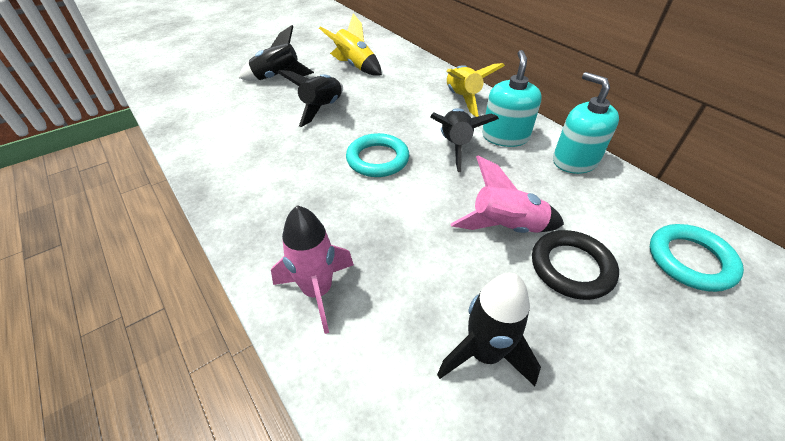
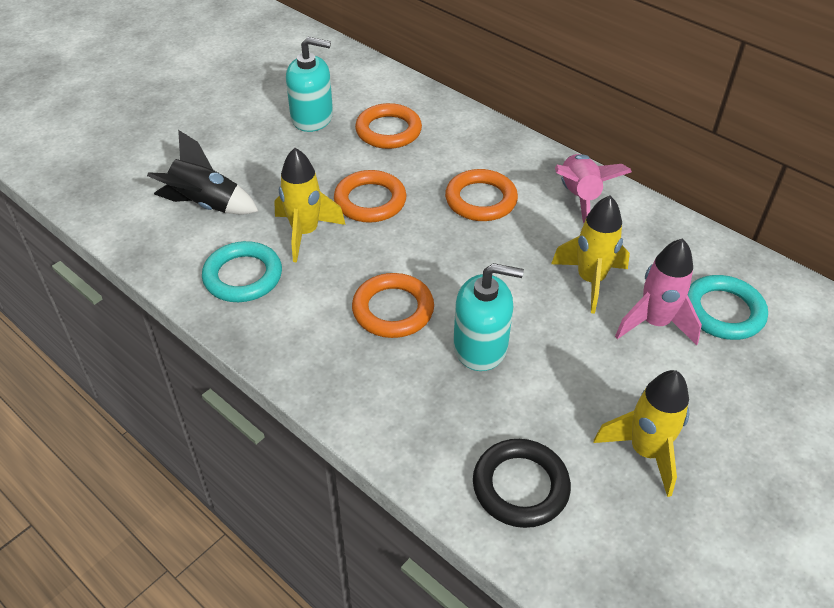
black rocket: [239,25,314,81] [277,70,343,127] [430,108,499,172] [437,273,541,386] = 4 -> [147,130,258,214] = 1
orange ring: none = 0 -> [334,170,407,223] [352,273,434,338] [355,103,422,149] [445,169,518,221] = 4
yellow rocket: [319,13,382,76] [446,63,505,117] = 2 -> [274,148,346,262] [551,196,630,313] [593,370,689,497] = 3

